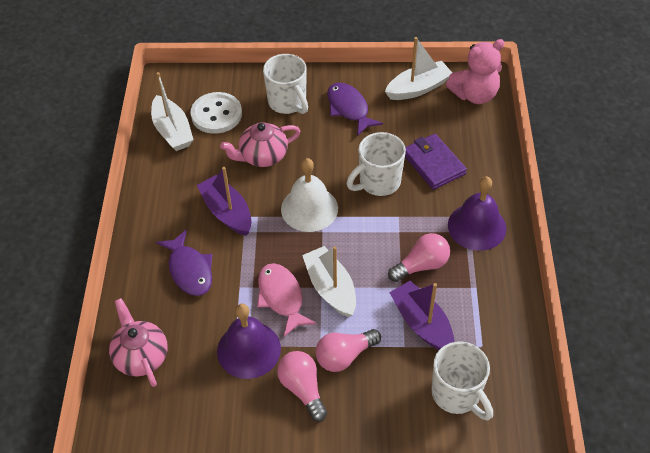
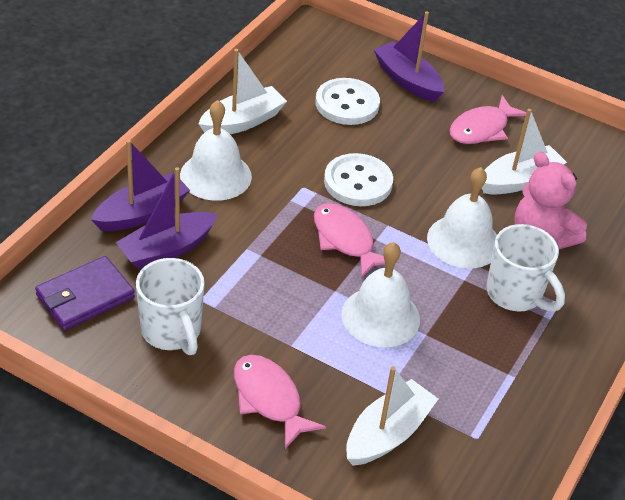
pink fish: [257,263,317,337] = 1 -> [234,355,326,449] [314,203,385,278] [450,95,527,144] = 3
pink light bulb: [277,351,327,422] [315,329,381,372] [388,233,450,282] = 3 -> none = 0
pink teapot: [109,298,168,387] [220,122,300,167] = 2 -> none = 0
purple bell: [217,304,281,379] [448,176,507,251] = 2 -> none = 0
purple boat: [197,167,252,236] [389,281,454,350] = 2 -> [91,140,190,231] [116,167,217,269] [374,11,444,102] = 3
purple fish: [156,229,212,296] [327,82,383,136] = 2 -> none = 0
white bell: [281,158,338,232] = 1 -> [180,100,252,201] [341,242,420,348] [427,167,497,268] = 3
white button: [191,92,242,134] = 1 -> [315,78,380,125] [324,153,393,206] = 2
white mug: [263,54,308,114] [347,132,406,196] [432,341,493,420] = 3 -> [136,258,205,355] [487,224,565,312] = 2

